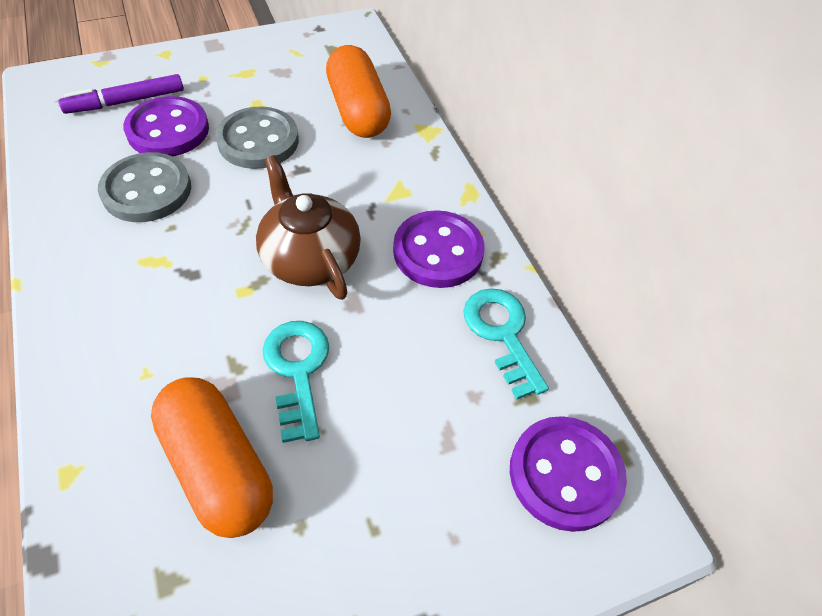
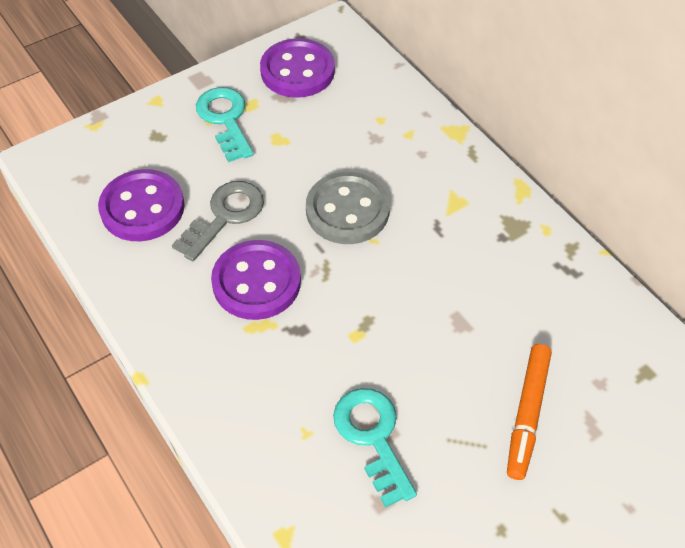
brown teapot: [256,155,361,300] = 1 -> none = 0
grey button: [98,152,191,222] [216,107,299,169] = 2 -> [306,172,390,244] = 1
grey key: none = 0 -> [172,181,264,261] = 1
orange capsule: [151,377,273,538] [326,45,391,138] = 2 -> none = 0
orange marker: none = 0 -> [507,344,552,480] = 1
purple marker: [59,74,184,114] = 1 -> none = 0

